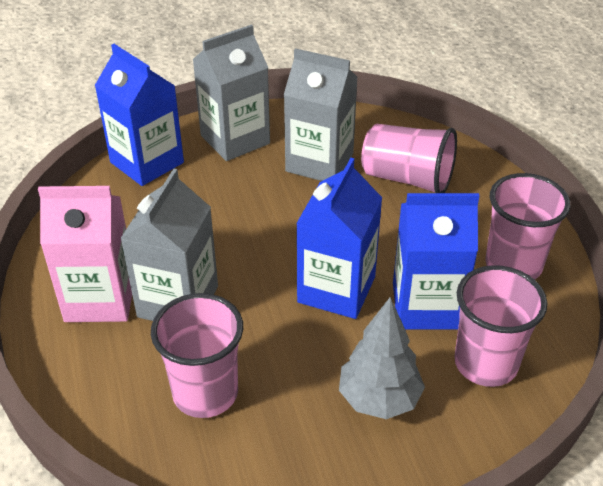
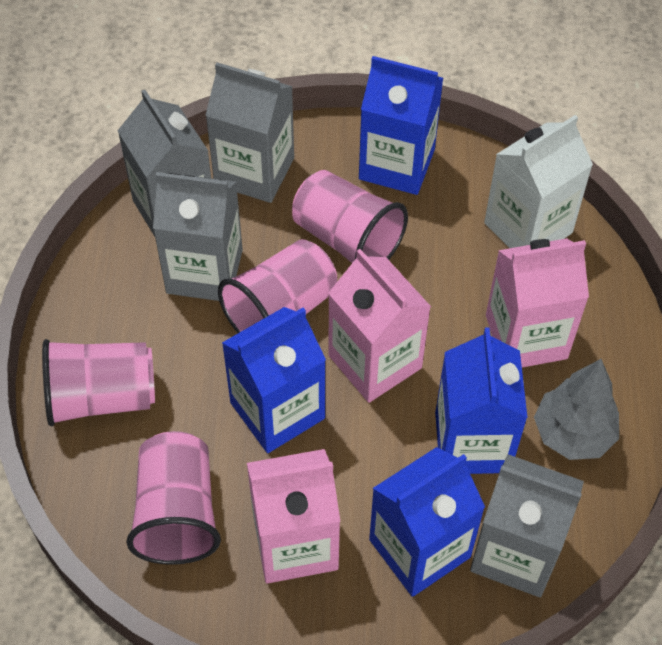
blue carton: [95,44,184,186] [296,158,382,319] [393,193,479,330] = 3 -> [222,307,326,453] [359,56,443,195] [369,447,485,597] [435,327,528,474] = 4
grey carton: [120,169,218,321] [192,24,270,161] [284,48,358,181] = 3 -> [118,90,211,237] [153,172,243,301] [205,62,294,203] [470,454,584,597] = 4
pink carton: [38,186,132,322] = 1 -> [247,449,340,584] [328,249,431,403] [486,238,589,368] = 3
white carton: none = 0 -> [484,115,593,248] = 1

